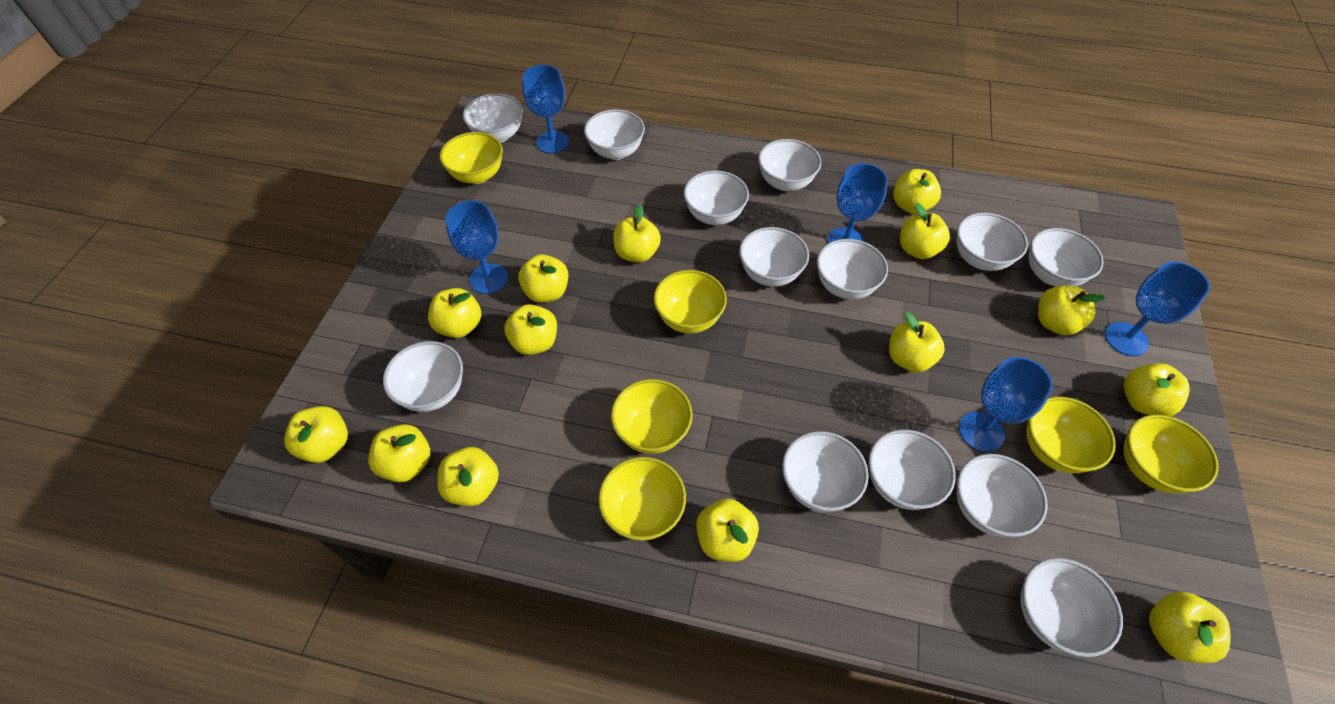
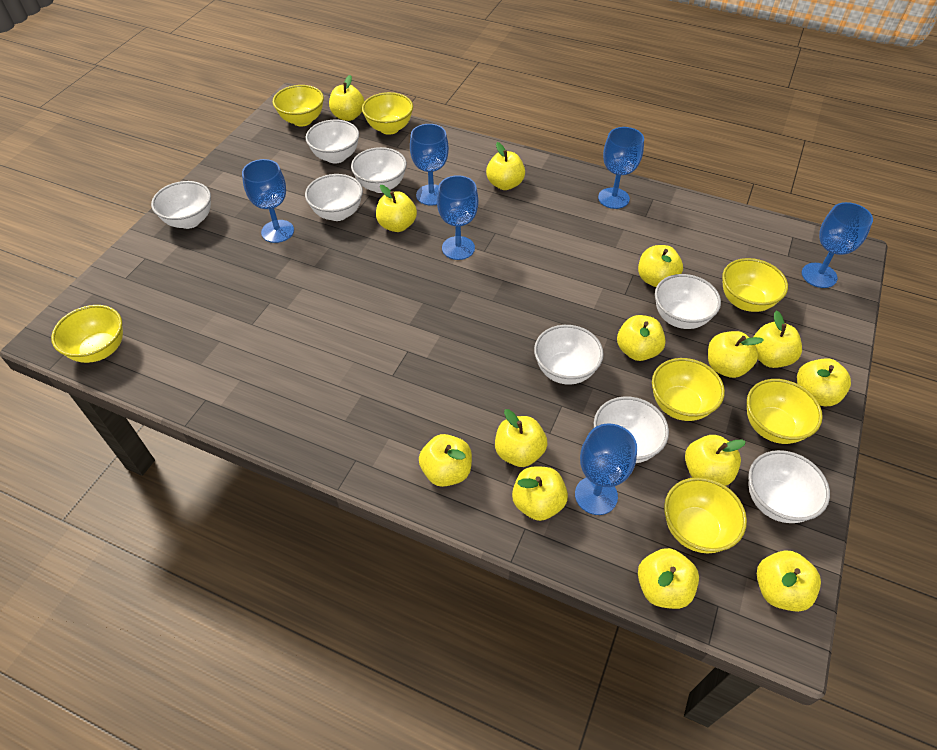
blue goblet: [445,201,508,294] [522,65,569,154] [828,163,888,243] [959,357,1053,452] [1105,262,1210,356] = 5 -> [242,159,294,243] [410,124,449,206] [437,175,479,260] [575,423,637,515] [598,127,644,209] [802,202,873,288] = 6
white bowl: [383,341,463,412] [463,93,523,143] [584,109,645,160] [684,170,749,225] [739,227,809,287] [758,139,821,191] [782,431,869,512] [817,239,888,299] [868,430,956,510] [956,454,1048,537] [957,213,1028,271] [1020,558,1123,657] [1029,228,1104,287] = 13 -> [151,181,211,229] [305,174,363,221] [306,120,359,163] [351,147,407,193] [534,325,604,385] [594,396,669,463] [655,274,721,329] [748,450,830,523] = 8
yellow bowl: [440,132,503,184] [598,457,686,541] [611,379,693,454] [654,270,727,334] [1026,397,1116,473] [1124,415,1219,493] = 6 -> [51,305,123,363] [273,85,324,127] [362,92,413,135] [652,358,725,421] [664,477,747,553] [722,258,788,312] [747,379,823,444] = 7

